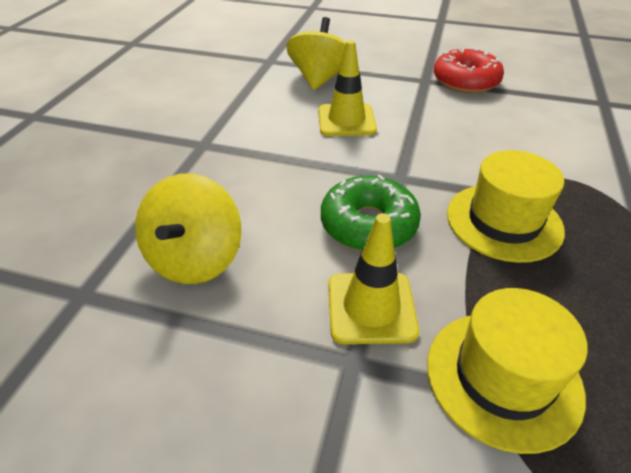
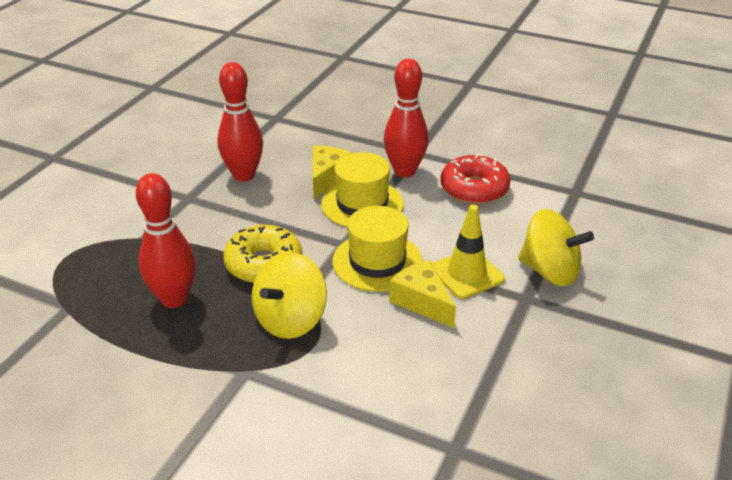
green donut: [321,174,421,251] = 1 -> none = 0
red bowling pin: none = 0 -> [136,173,196,308] [217,62,263,182] [384,59,429,178] = 3
yellow cheese: none = 0 -> [313,146,352,199] [389,260,456,328] = 2
yellow donut: none = 0 -> [223,225,302,283] = 1
yellow traffic cone: [318,40,377,136] [328,213,419,344] = 2 -> [432,205,505,299] = 1

